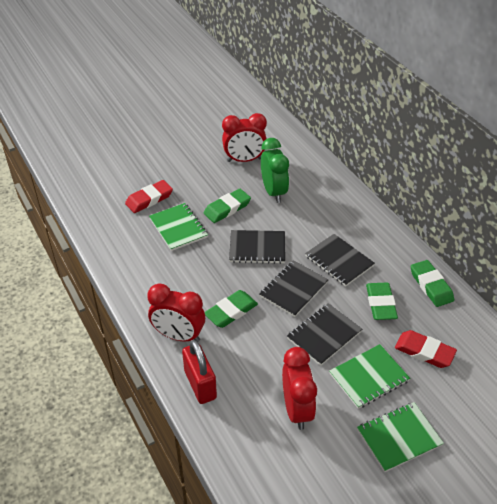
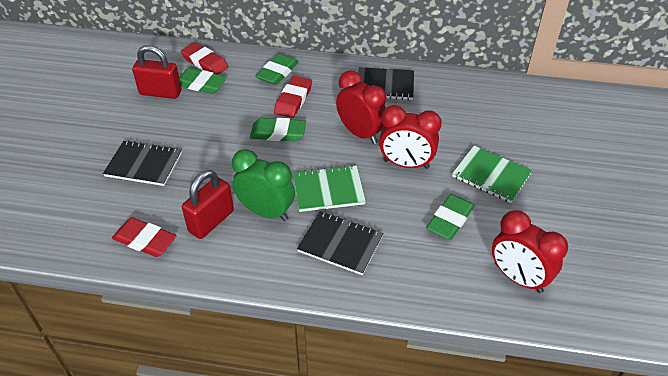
black notebook: [229,230,285,264] [259,260,328,317] [287,303,362,366] [305,234,375,287] = 4 -> [103,140,182,186] [297,211,383,275] [358,67,414,100] = 3
green notebook: [149,203,208,251] [329,344,410,409] [357,402,444,472] = 3 -> [293,165,366,212] [452,146,532,203] = 2
red eraser: [125,180,173,213] [395,330,457,368] = 2 -> [112,217,176,257] [181,43,228,75] [274,76,312,118] = 3
red padlock: [182,340,217,404] = 1 -> [132,45,182,99] [182,170,234,239] = 2

